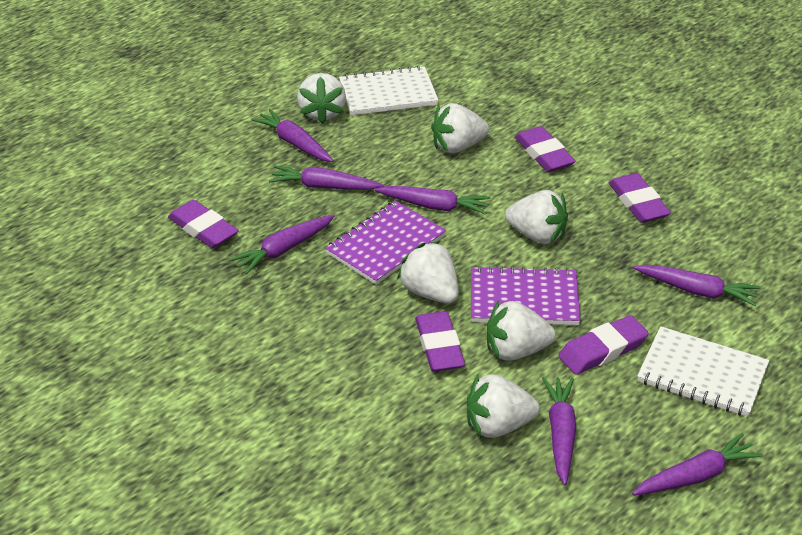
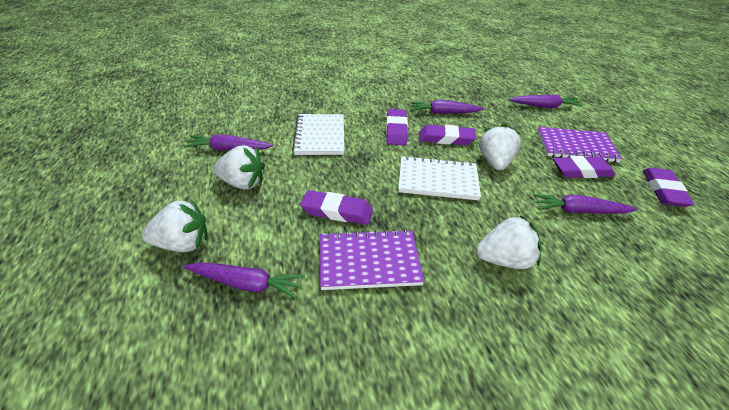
purple carrot: [230,214,335,274] [251,109,334,162] [269,165,383,190] [375,186,491,215] [542,377,576,485] [632,433,762,495] [634,265,760,306] = 7 -> [184,135,273,150] [184,262,305,299] [410,100,484,114] [509,95,583,108] [533,194,637,214] = 5
white strawberry: [297,73,346,124] [397,241,459,304] [431,103,489,153] [467,373,540,438] [487,301,556,361] [505,190,568,244] = 6 -> [142,199,208,252] [213,145,265,190] [476,215,542,269] [479,124,521,170] = 4

